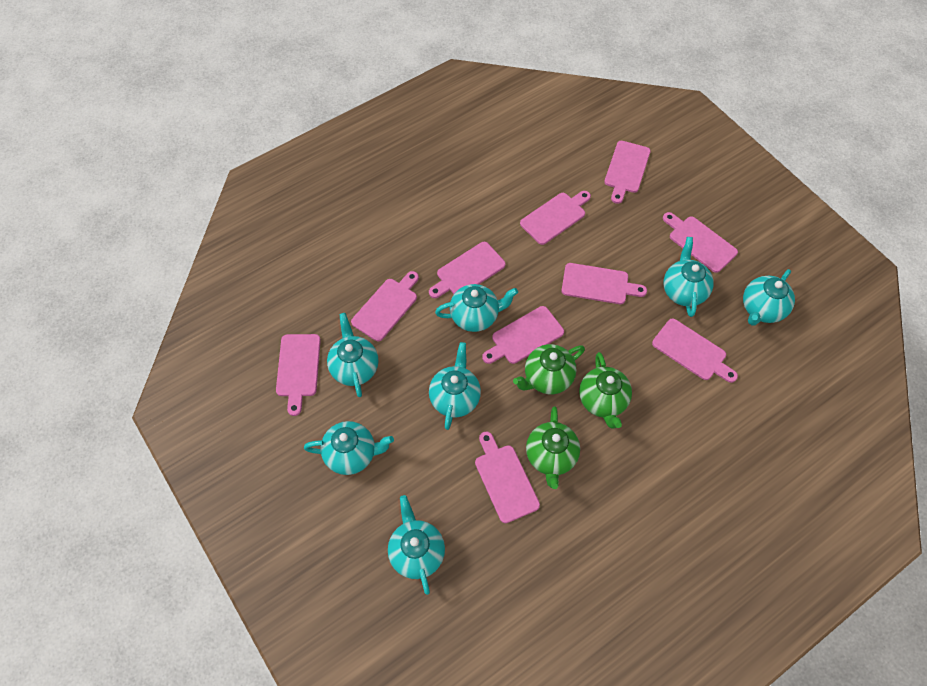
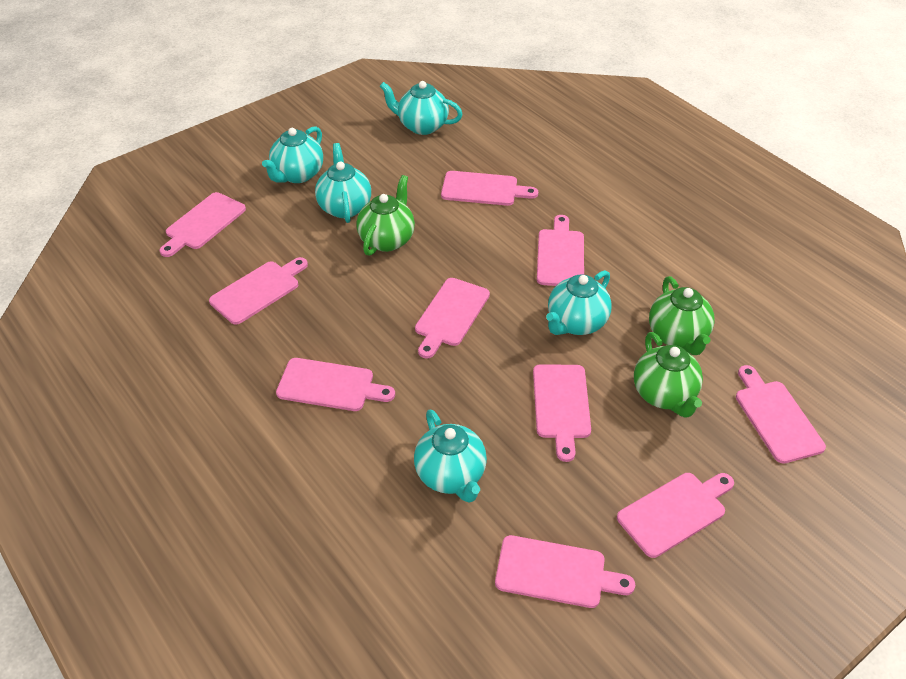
turquoise teapot: [304,421,394,475] [327,313,378,397] [388,495,445,595] [429,342,481,430] [435,284,518,332] [664,237,713,317] [743,269,795,326] = 7 -> [262,126,323,183] [315,143,371,223] [380,81,463,135] [414,410,487,503] [546,270,612,335] = 5

